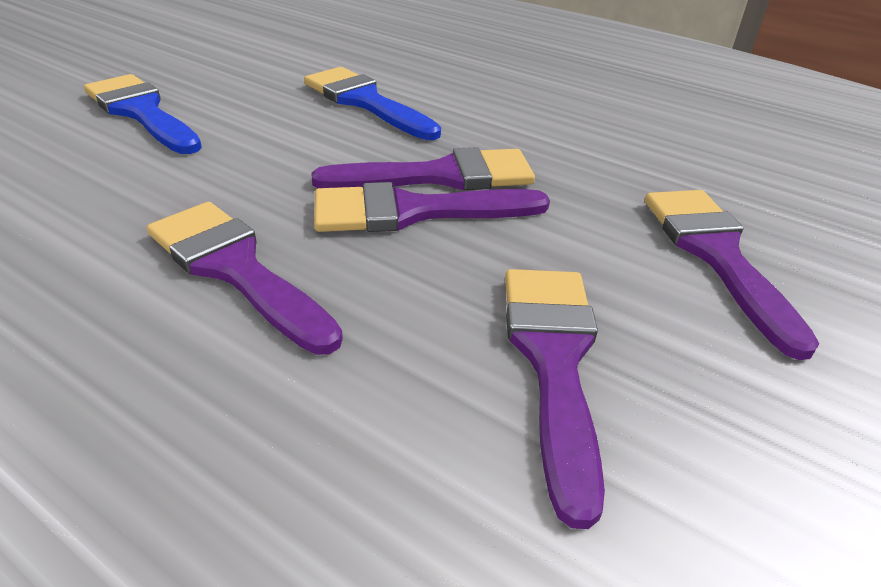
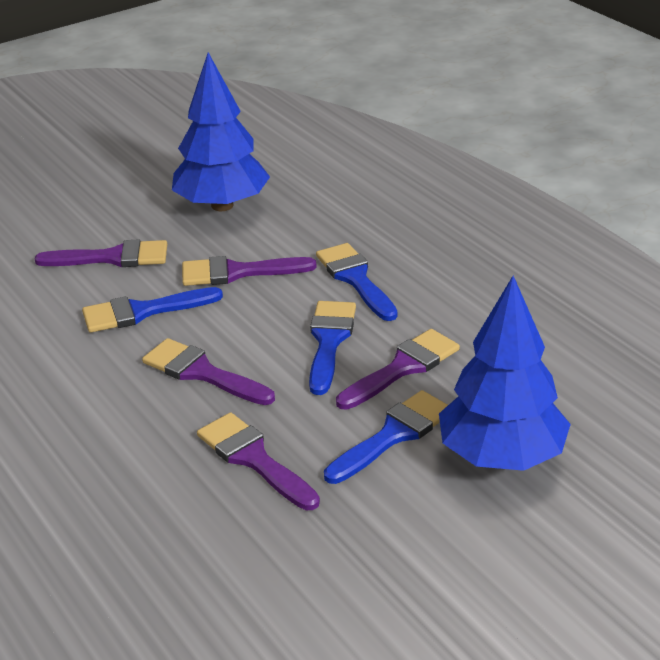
blue brush: [84,74,202,154] [304,67,441,140] = 2 -> [82,287,223,333] [309,301,356,395] [316,243,398,321] [324,390,448,484] = 4
blue tree: none = 0 -> [172,52,270,211] [439,276,571,471] = 2

